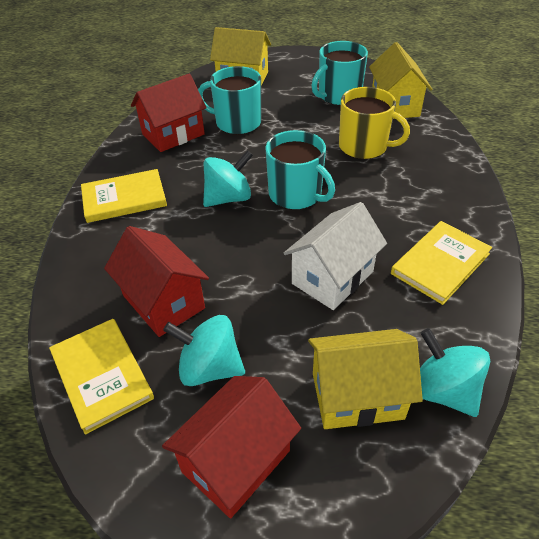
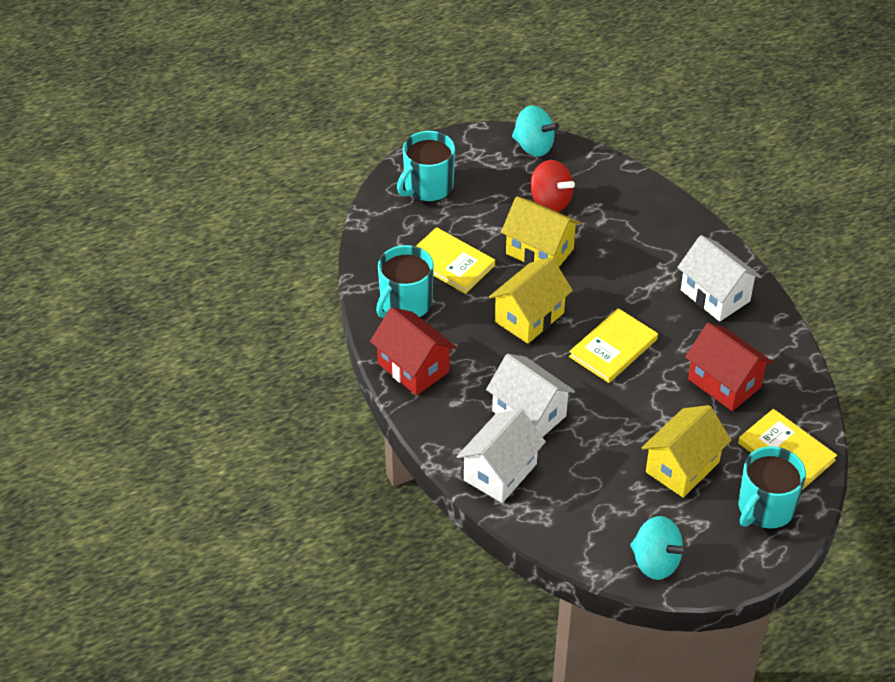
red house: [104,226,209,337] [131,74,206,152] [162,376,301,518] = 3 -> [370,307,456,396] [685,323,773,411] = 2
red spinning top: none = 0 -> [530,160,575,212] = 1
turquoise spinning top: [163,315,245,386] [203,150,253,207] [420,328,490,417] = 3 -> [512,105,559,157] [630,516,689,580] = 2
white house: [284,202,387,310] = 1 -> [457,409,546,503] [486,354,575,437] [677,235,762,322] = 3
yellow mug: [339,87,410,159] = 1 -> none = 0

